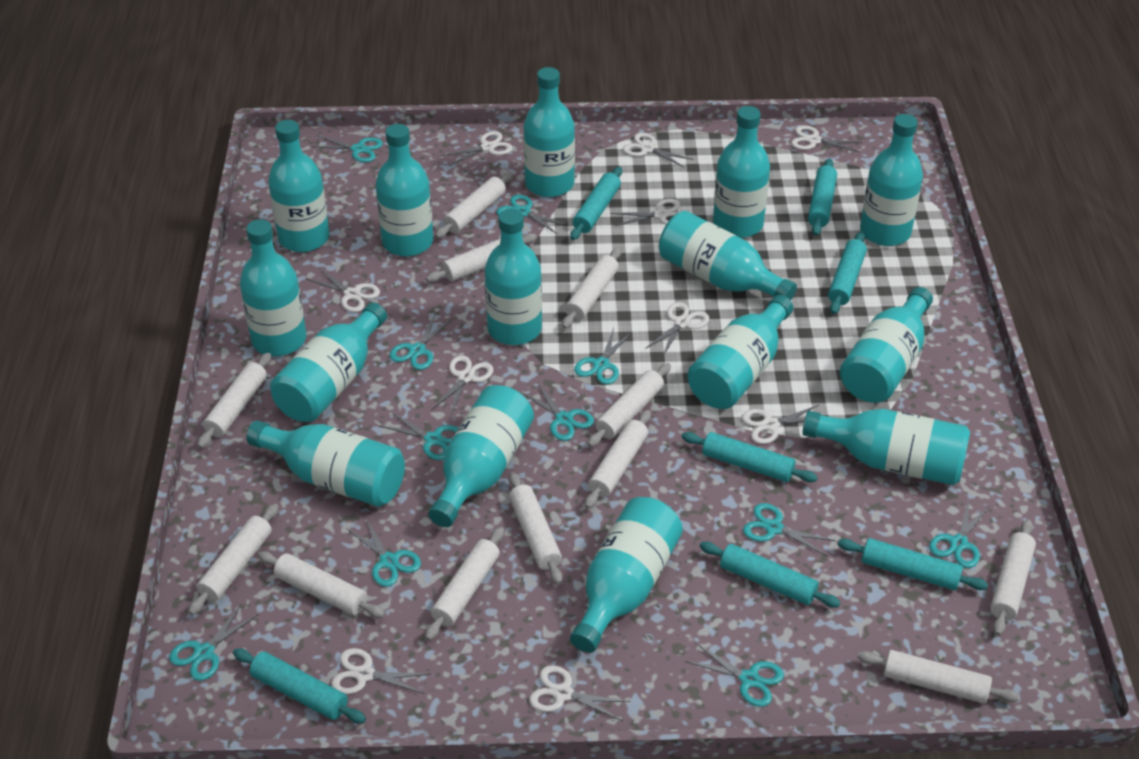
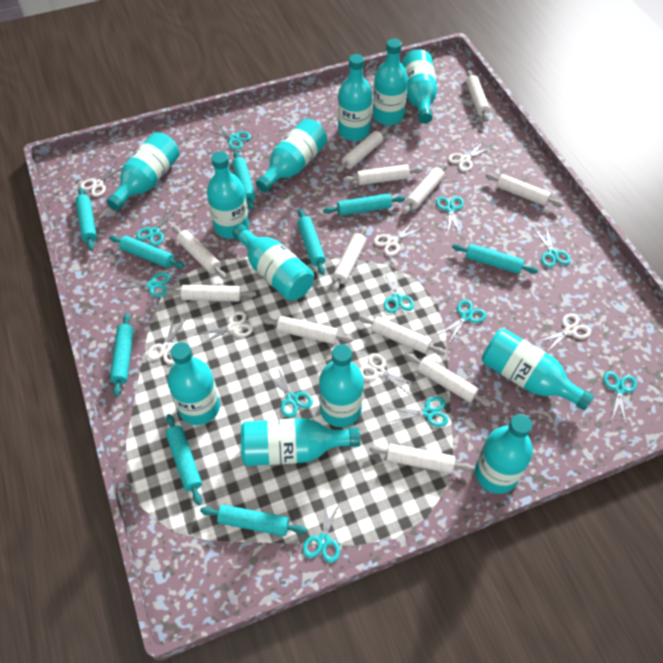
turquoise bottle: [240,219,306,356] [246,421,405,507] [268,120,330,252] [270,303,387,422] [375,124,434,256] [428,385,534,527] [485,209,542,345] [523,67,575,197] [570,497,683,653] [659,211,797,300] [687,295,793,409] [713,106,770,238] [803,409,970,485] [840,287,933,403] [860,114,923,246] = 15 -> [106,132,179,211] [167,342,220,425] [207,151,249,239] [232,224,314,301] [241,418,360,466] [256,119,327,192] [319,344,364,427] [338,54,372,141] [373,39,408,125] [402,49,437,124] [475,414,533,494] [482,329,594,411] = 12
turquoise rolling pin: [233,648,366,723] [570,167,622,240] [682,432,817,482] [700,542,841,608] [808,158,837,236] [828,231,867,314] [838,538,988,591] = 7 -> [75,187,97,251] [109,235,185,268] [110,313,134,397] [166,414,202,505] [200,504,307,536] [232,151,256,210] [297,209,326,275] [323,193,405,216] [452,244,538,274] = 9
white scissors: [306,268,380,312] [331,648,430,694] [432,355,494,415] [441,131,513,166] [529,665,630,721] [611,199,680,226] [623,133,694,168] [645,302,709,358] [741,405,819,444] [791,125,863,152] = 10 -> [80,163,123,197] [147,317,187,364] [197,311,253,345] [360,353,416,395] [374,222,423,256] [448,142,492,172] [537,313,591,353] = 7

